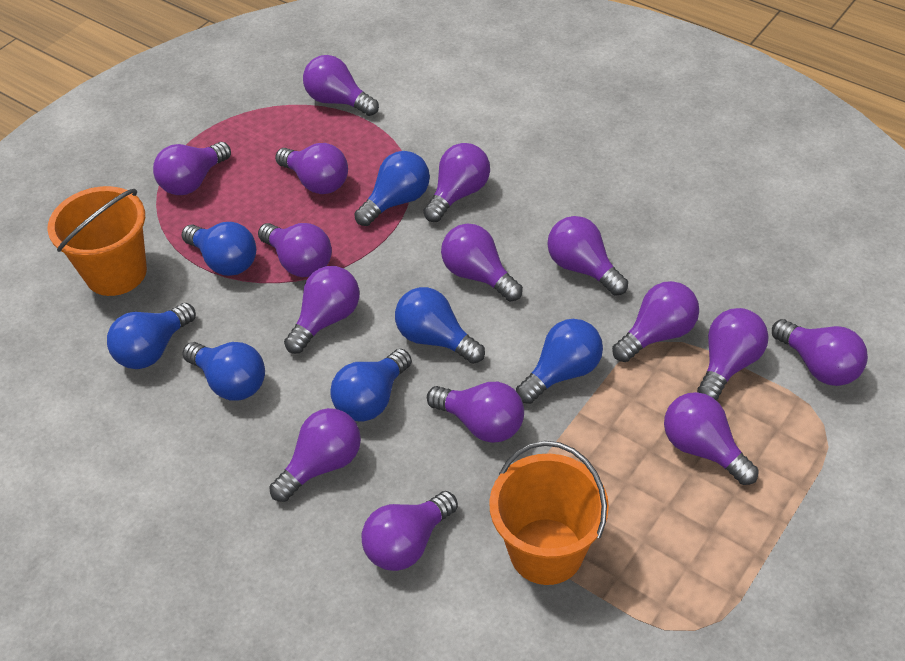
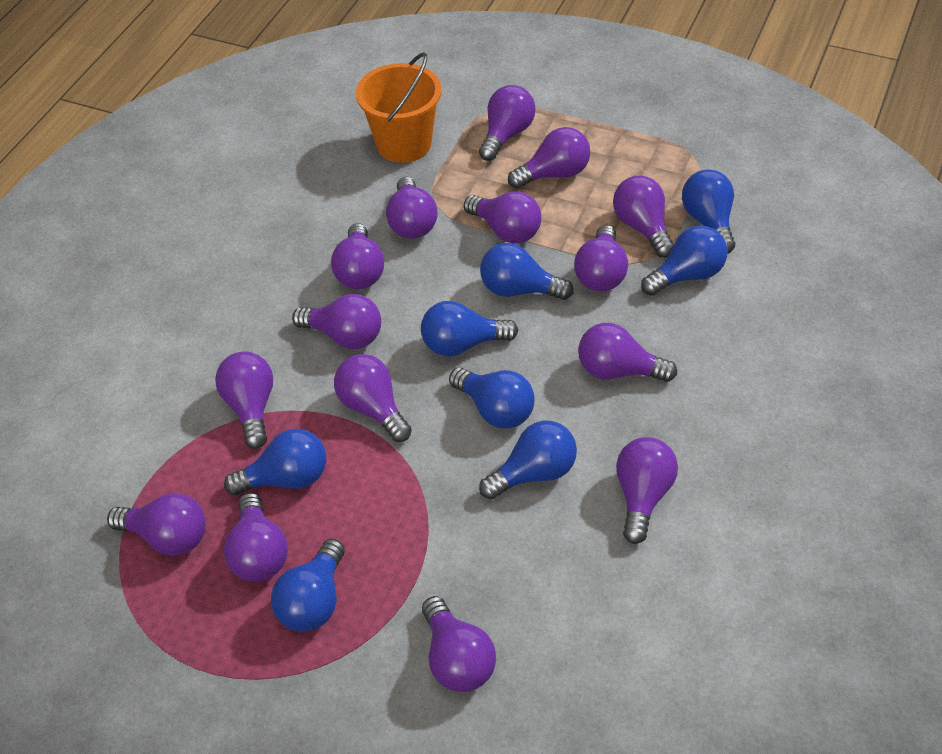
blue light bulb: [107,303,196,369] [182,222,256,276] [182,342,265,401] [330,349,412,422] [354,151,430,226] [395,287,485,364] [516,319,603,404] = 7 -> [224,429,326,495] [271,539,345,632] [421,301,518,357] [449,367,535,429] [479,421,577,499] [480,243,574,300] [641,226,728,296] [682,169,735,254] = 8
orange bucket: [48,186,147,296] [489,441,609,585] = 2 -> [356,52,442,163] = 1

